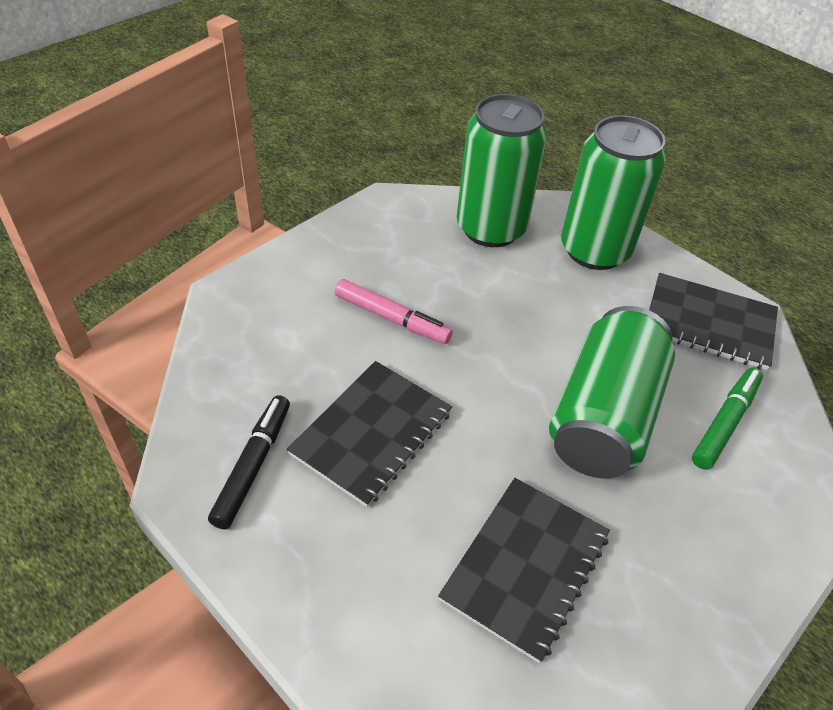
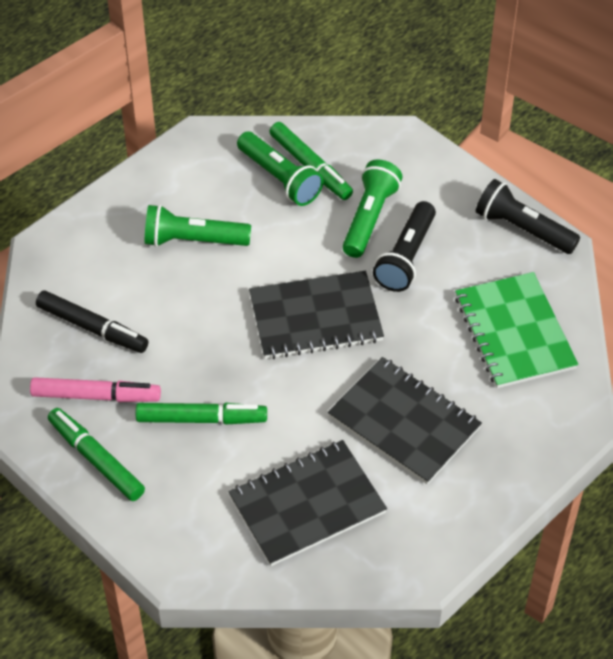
black flashlight: none = 0 -> [373,201,436,292] [476,179,580,254] = 2
green can: [457,94,547,247] [549,306,675,479] [561,115,666,270] = 3 -> none = 0
green flashlight: none = 0 -> [145,205,251,247] [237,132,323,206] [342,160,403,258] = 3
green marker: [692,368,763,470] = 1 -> [48,408,145,501] [136,403,267,425] [269,122,353,200] = 3
green notebook: none = 0 -> [455,272,579,388] = 1

